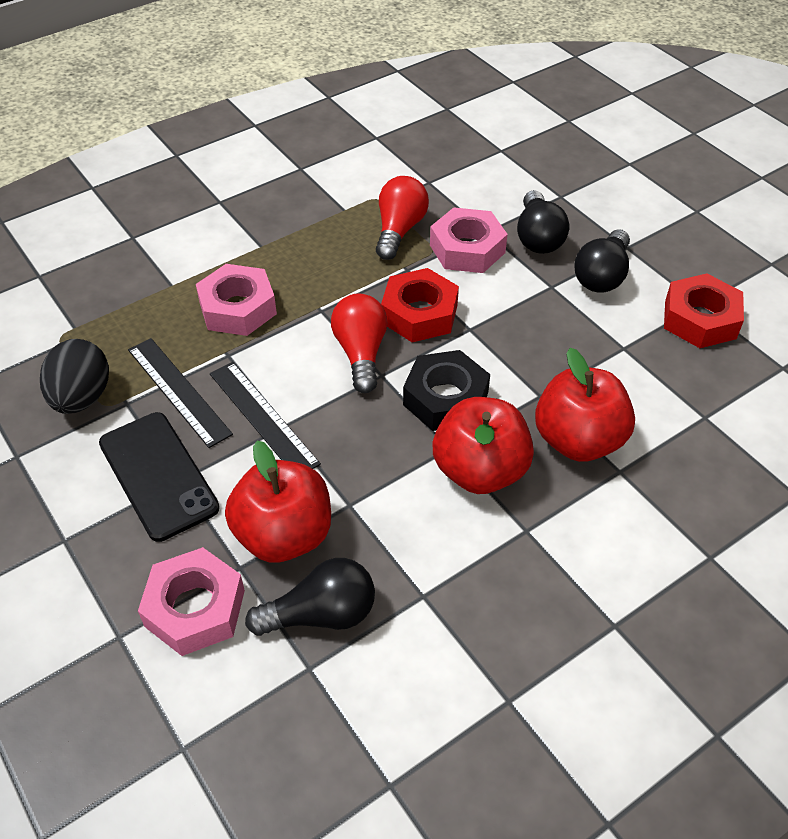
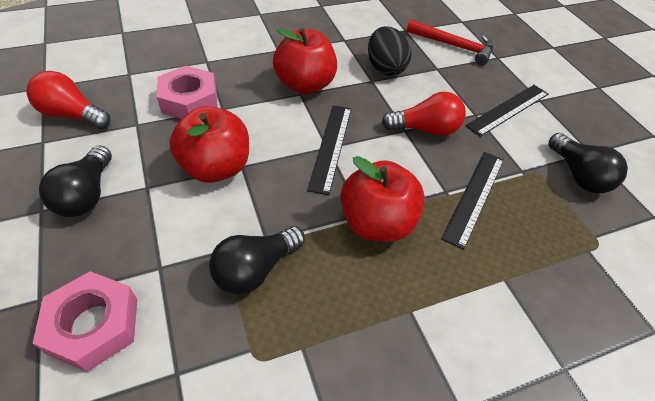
black nut: [403,350,490,431] = 1 -> none = 0
black phone: [99,412,220,542] = 1 -> none = 0
black ruler: [128,338,233,448] [210,362,321,469] = 2 -> [307,105,351,195] [441,152,504,250] [465,85,548,137] = 3
pink nut: [138,547,245,656] [196,264,277,336] [430,207,508,273] = 3 -> [33,271,137,372] [157,66,218,119] = 2
red hammer: none = 0 -> [407,20,493,65] = 1
red nut: [381,268,459,342] [664,273,744,348] = 2 -> none = 0

